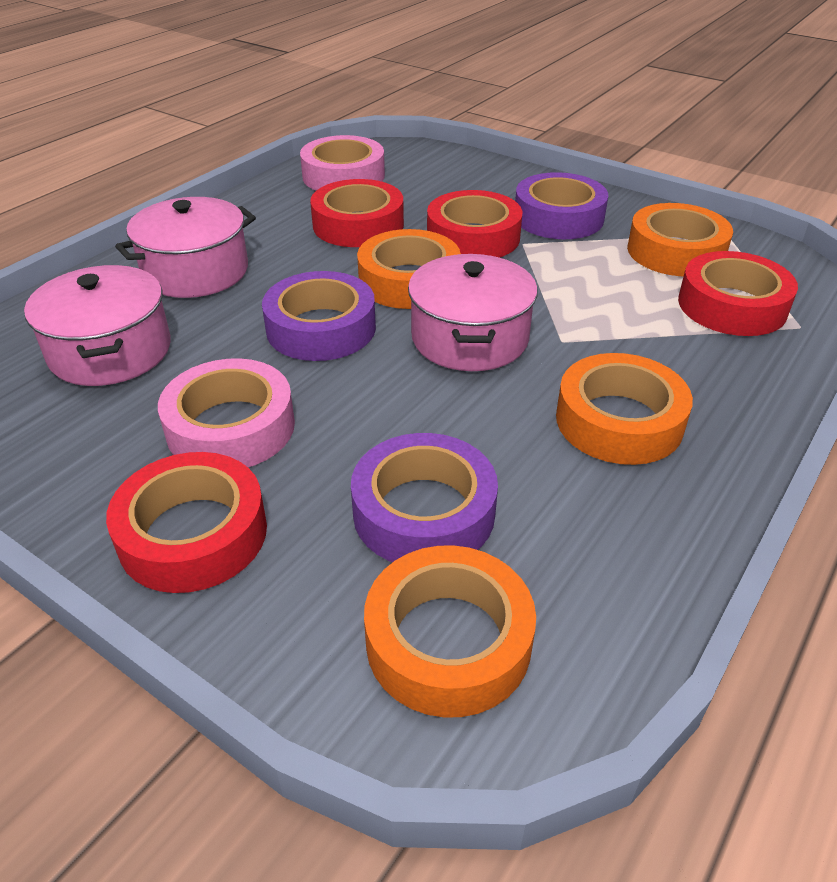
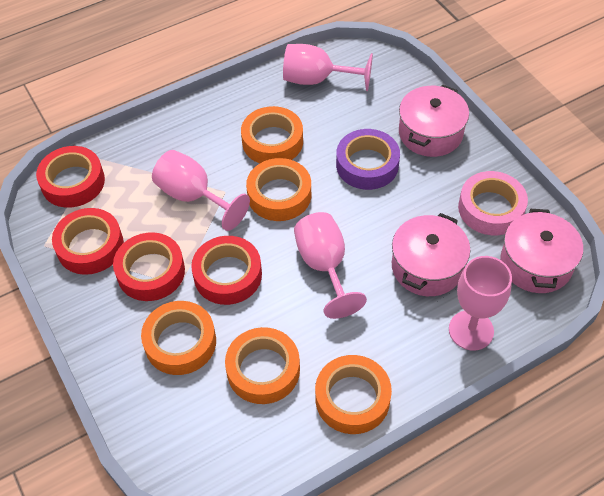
orange tape: [357,229,461,309] [364,545,536,718] [556,353,693,465] [627,203,733,276] = 4 -> [141,301,216,375] [225,327,300,404] [241,106,303,163] [246,158,311,221] [315,355,392,434] = 5
pink goblet: none = 0 -> [152,150,250,231] [283,44,373,91] [294,212,367,319] [449,256,512,350] = 4
pink tape: [158,358,295,467] [300,135,385,190] = 2 -> [458,171,528,235] = 1
purple tape: [262,271,376,361] [351,433,498,562] [515,172,608,239] = 3 -> [336,129,400,190] = 1

